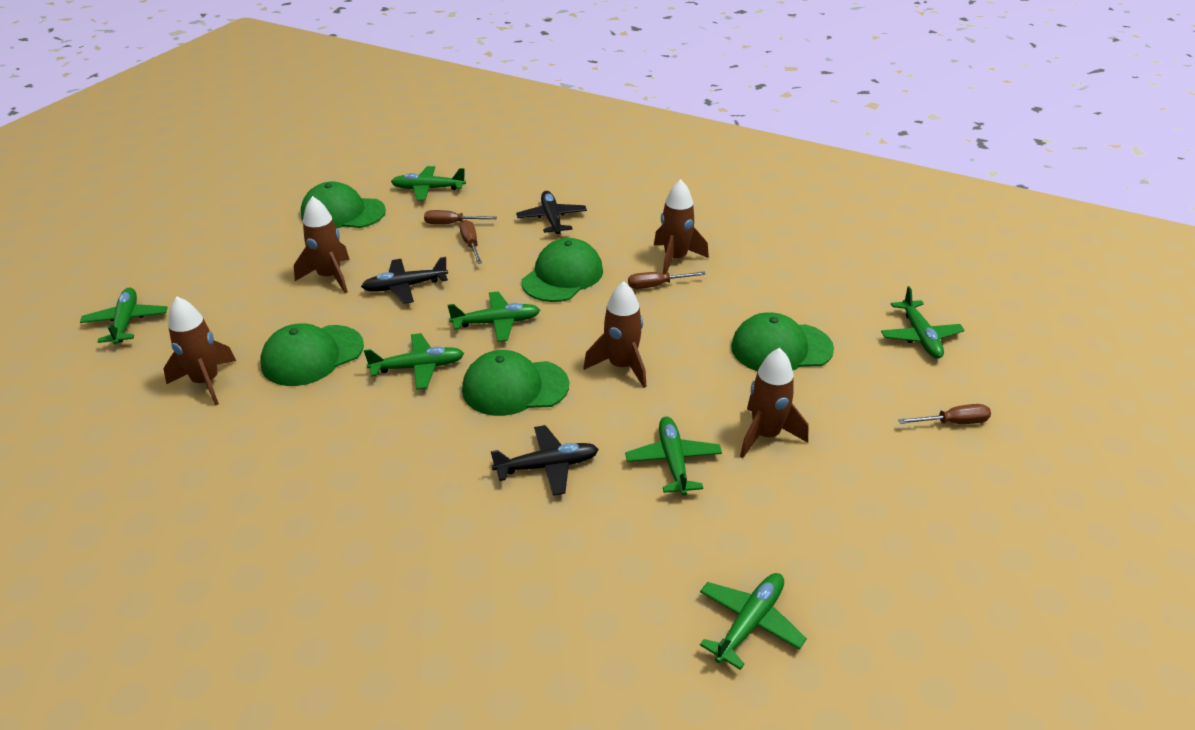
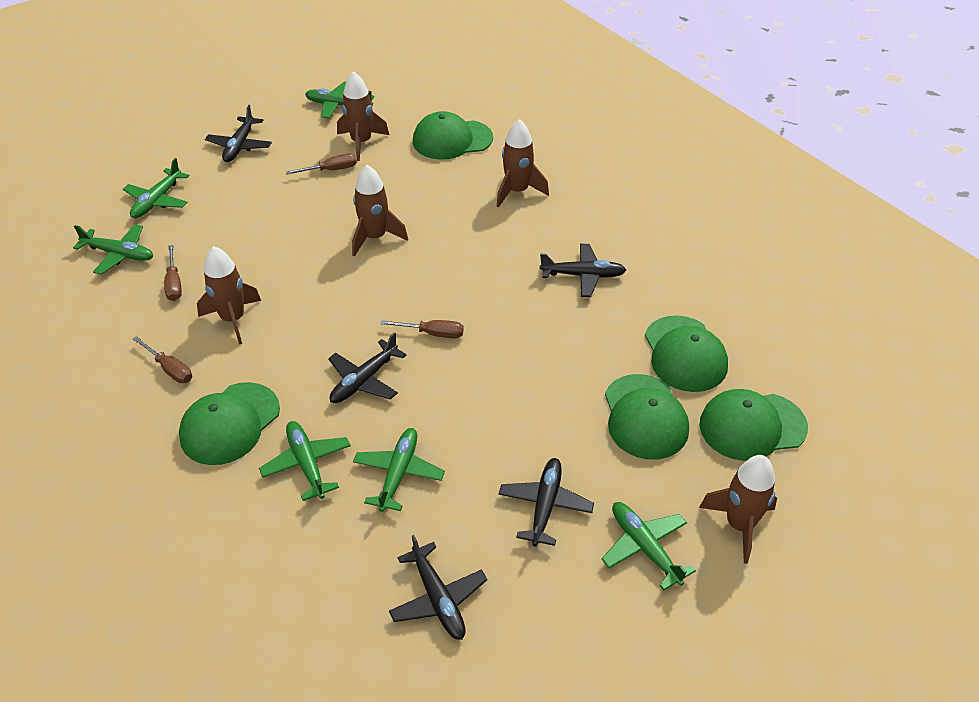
black plane: [361,257,448,304] [491,425,599,496] [516,191,587,234] = 3 -> [205,105,272,162] [328,332,407,403] [389,535,487,640] [499,458,594,547] [540,244,626,297] = 5
green plane: [80,288,168,345] [364,333,464,390] [391,166,466,201] [448,292,540,342] [625,417,722,496] [700,573,807,670] [881,286,965,359] = 7 -> [73,224,153,275] [123,158,189,218] [259,421,351,501] [305,82,374,118] [353,428,445,512] [602,502,696,590] = 6

